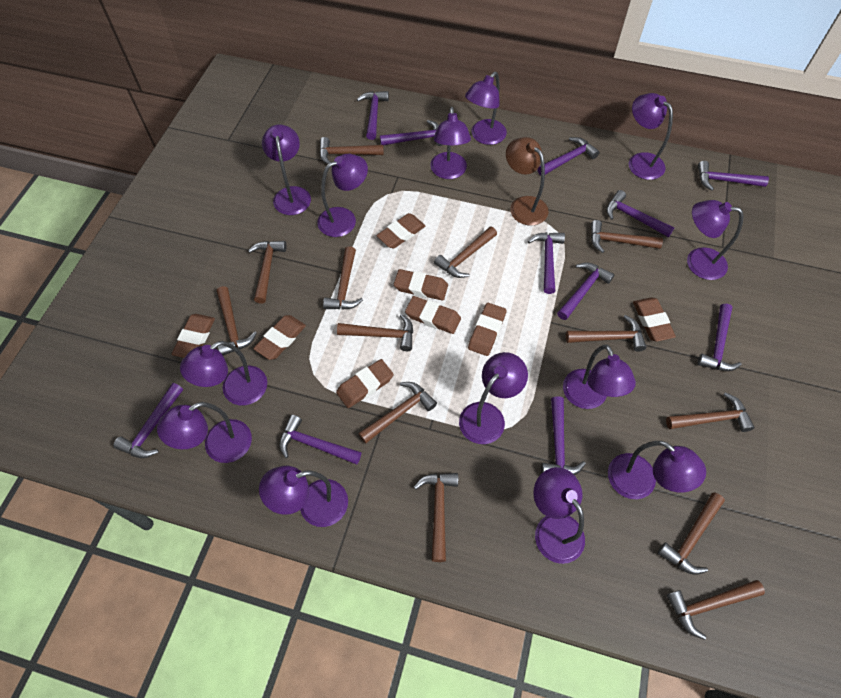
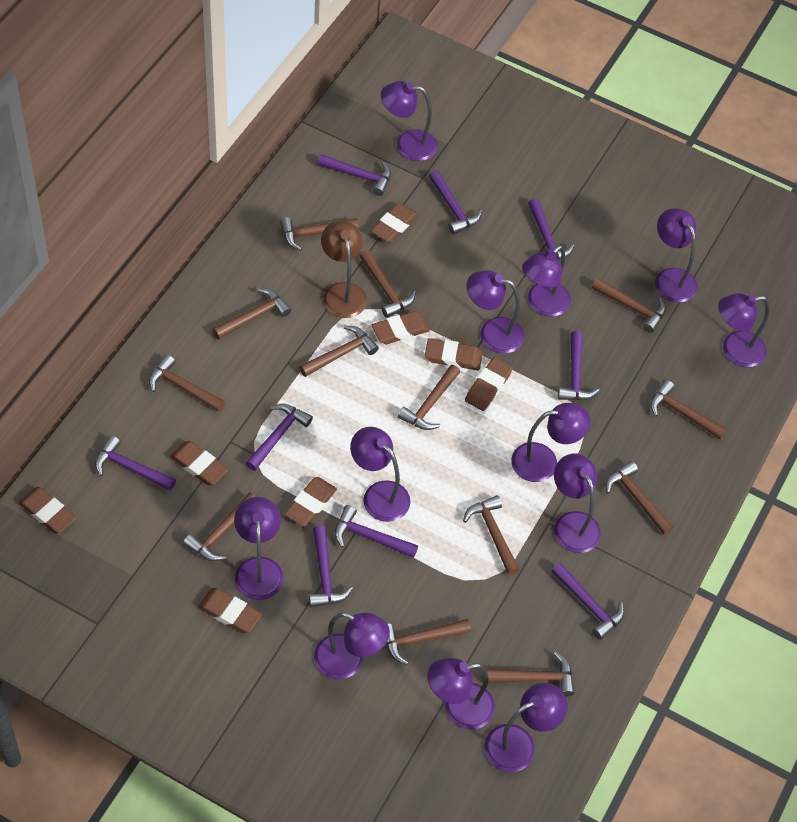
purple hammer: [113,383,183,458] [279,415,361,464] [357,91,389,140] [380,120,442,146] [528,232,565,294] [537,137,600,176] [541,396,586,475] [557,262,615,320] [606,190,675,237] [697,304,742,371] [698,161,769,191] = 11 -> [95,436,176,491] [246,404,313,471] [309,525,353,607] [317,154,391,196] [335,505,418,558] [429,170,482,234] [528,198,574,260] [551,563,624,640] [558,331,600,400] = 9
purple lamp: [157,402,252,463] [180,341,267,405] [259,466,348,527] [262,125,311,215] [317,154,368,237] [430,107,471,179] [459,352,528,444] [465,72,507,145] [533,467,585,564] [563,345,636,409] [608,441,706,499] [629,93,673,180] [687,200,744,280] = 13 -> [234,497,284,600] [314,612,390,679] [350,427,411,522] [381,81,438,161] [427,658,495,730] [467,270,524,354] [484,683,568,772] [511,403,591,482] [522,245,571,317] [554,454,601,553] [655,208,698,303] [718,293,769,367] = 12

